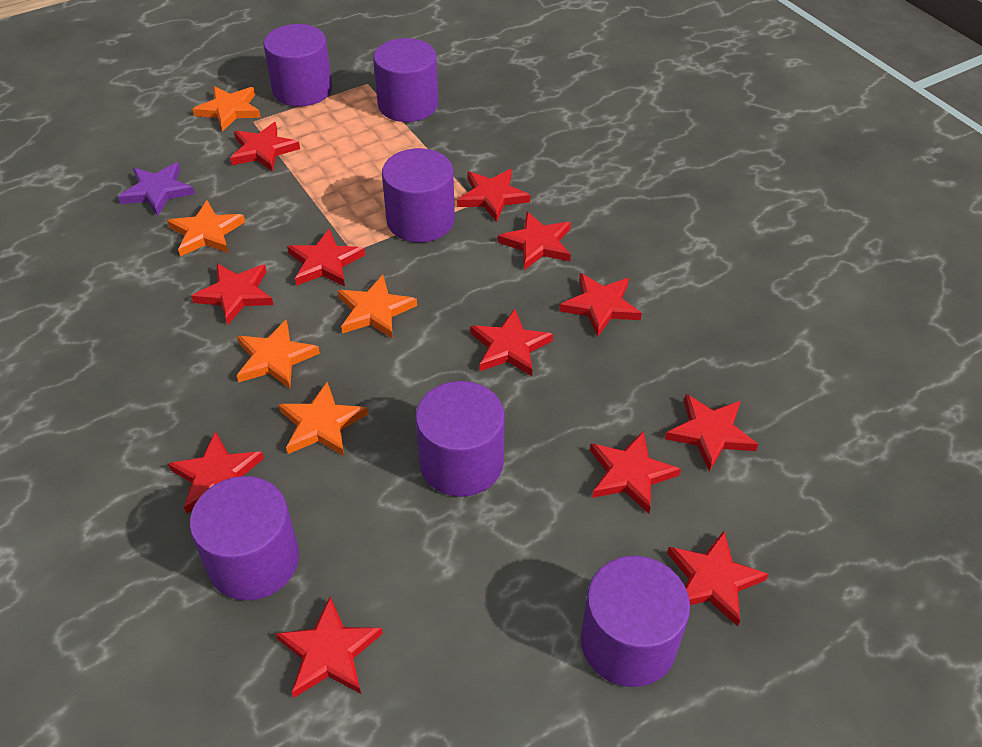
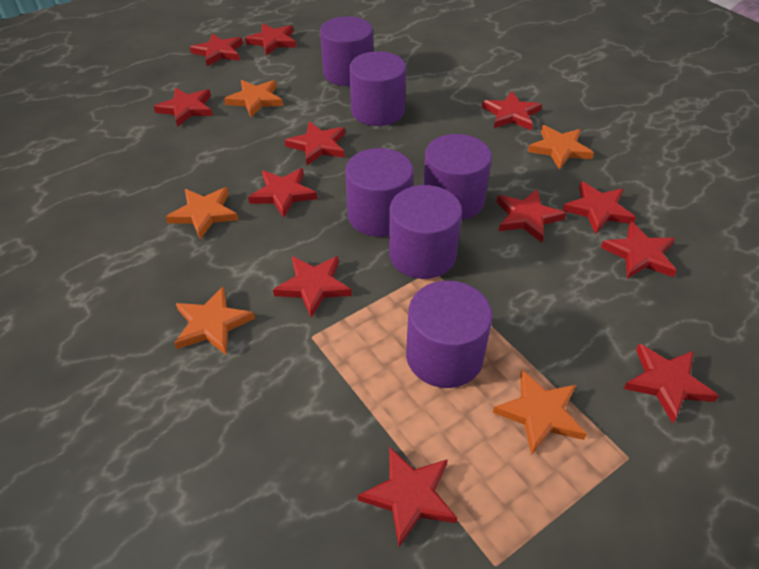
purple star: [118,163,195,216] = 1 -> none = 0

